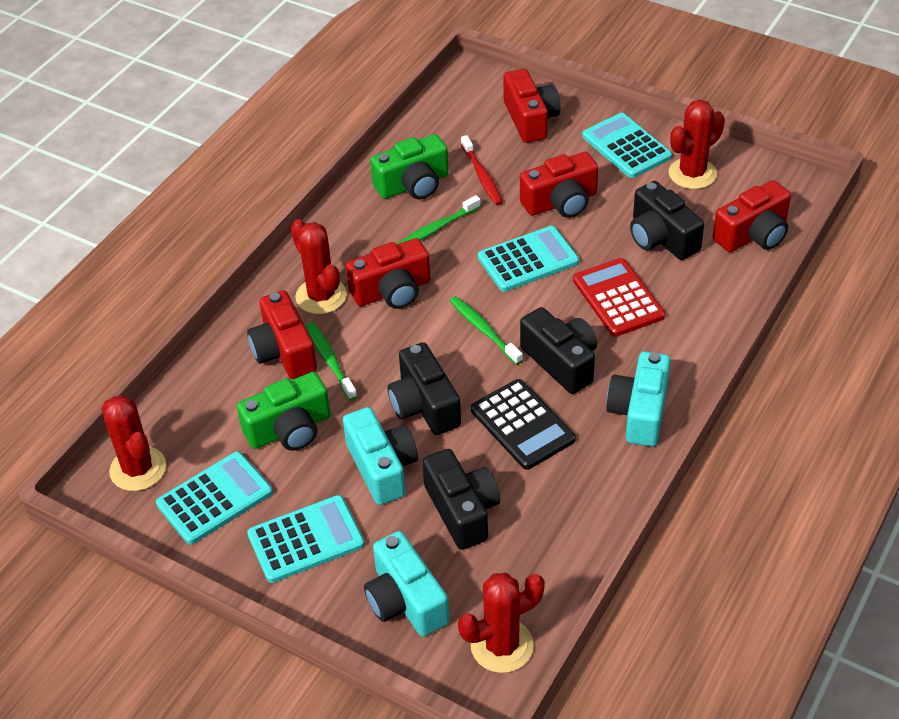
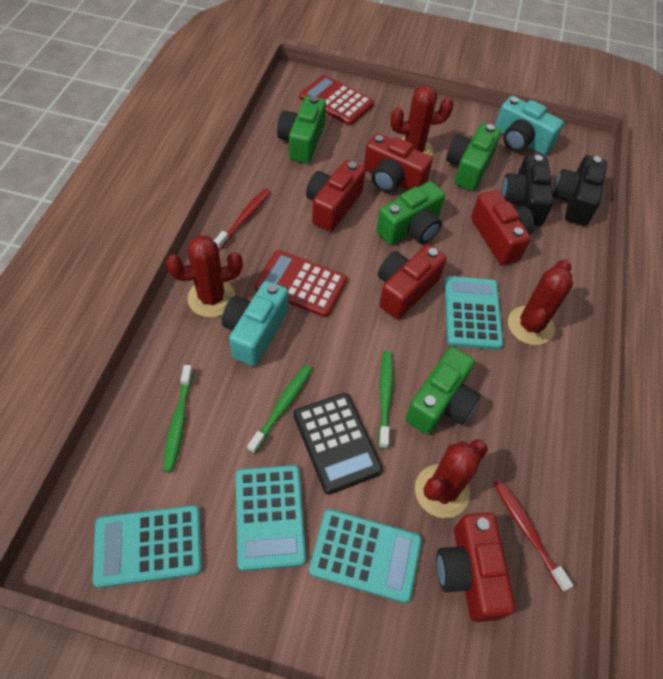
black camera: [388,342,461,435] [422,449,500,550] [520,307,597,394] [630,181,704,260] = 4 -> [501,155,553,226] [552,155,607,226] = 2
green camera: [237,372,331,451] [370,134,449,199] = 2 -> [277,96,326,163] [376,181,445,245] [406,347,481,435] [446,123,501,191] = 4
red calculator: [573,258,665,337] = 1 -> [255,250,347,317] [299,75,374,125] = 2
red toothbrush: [461,135,503,205] = 1 -> [214,188,271,250] [494,479,574,592] = 2
turquoise camera: [343,407,418,505] [364,531,449,637] [606,351,671,446] = 3 -> [222,281,288,366] [494,96,564,155] = 2

